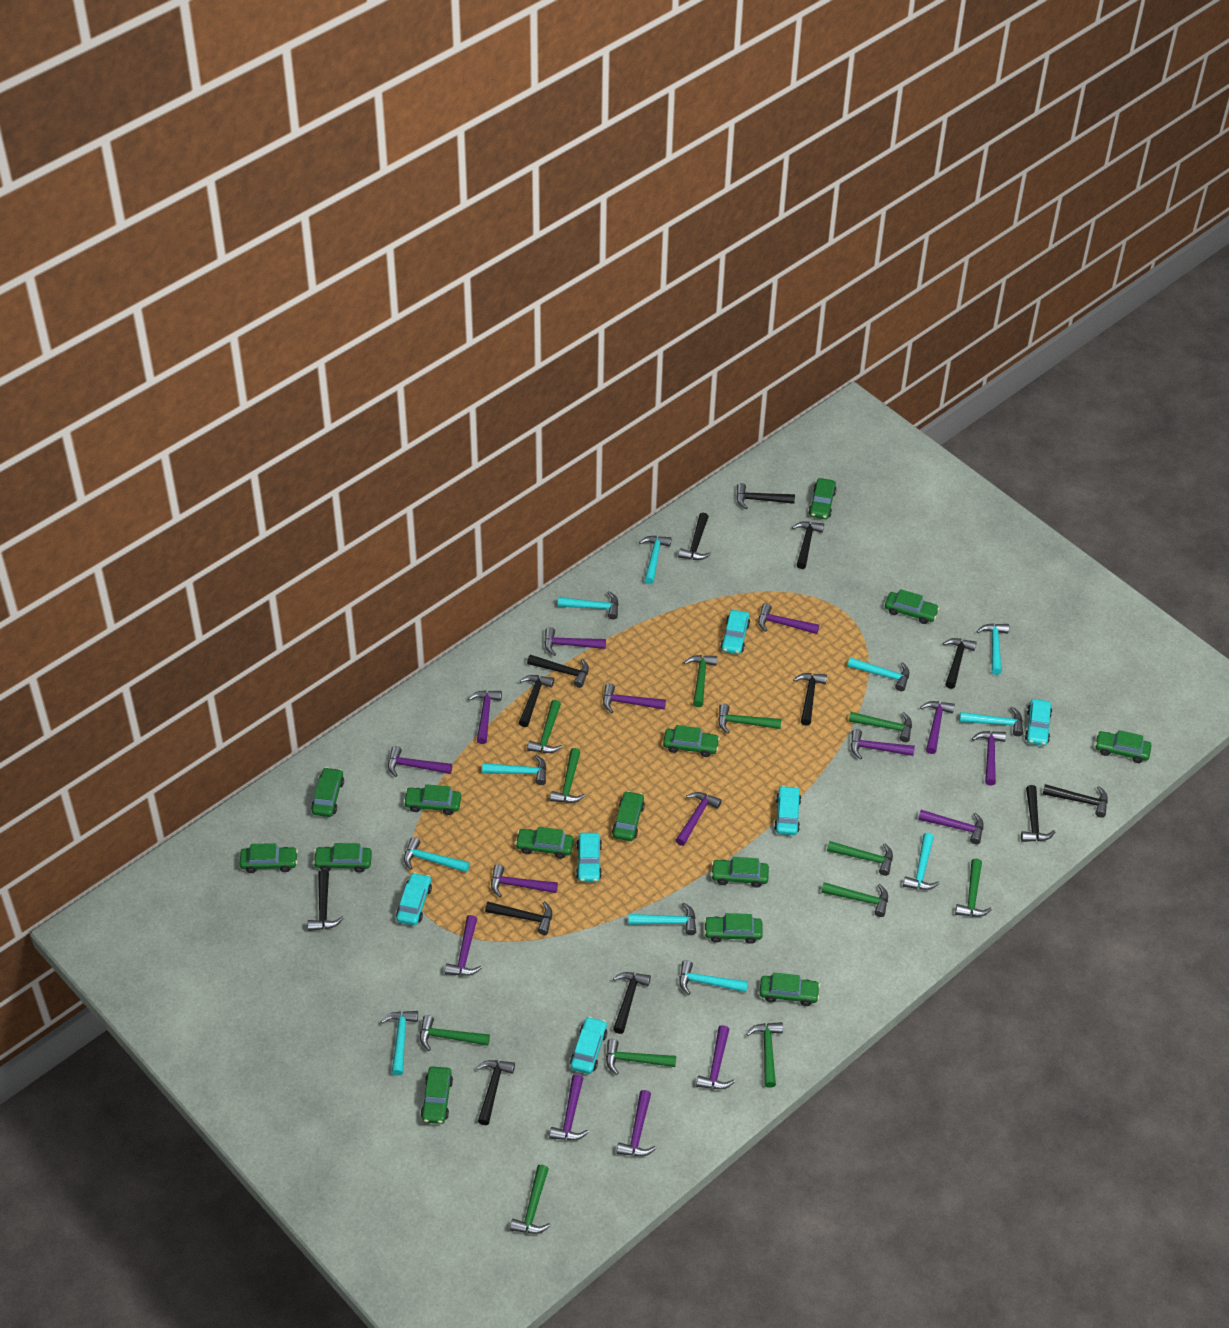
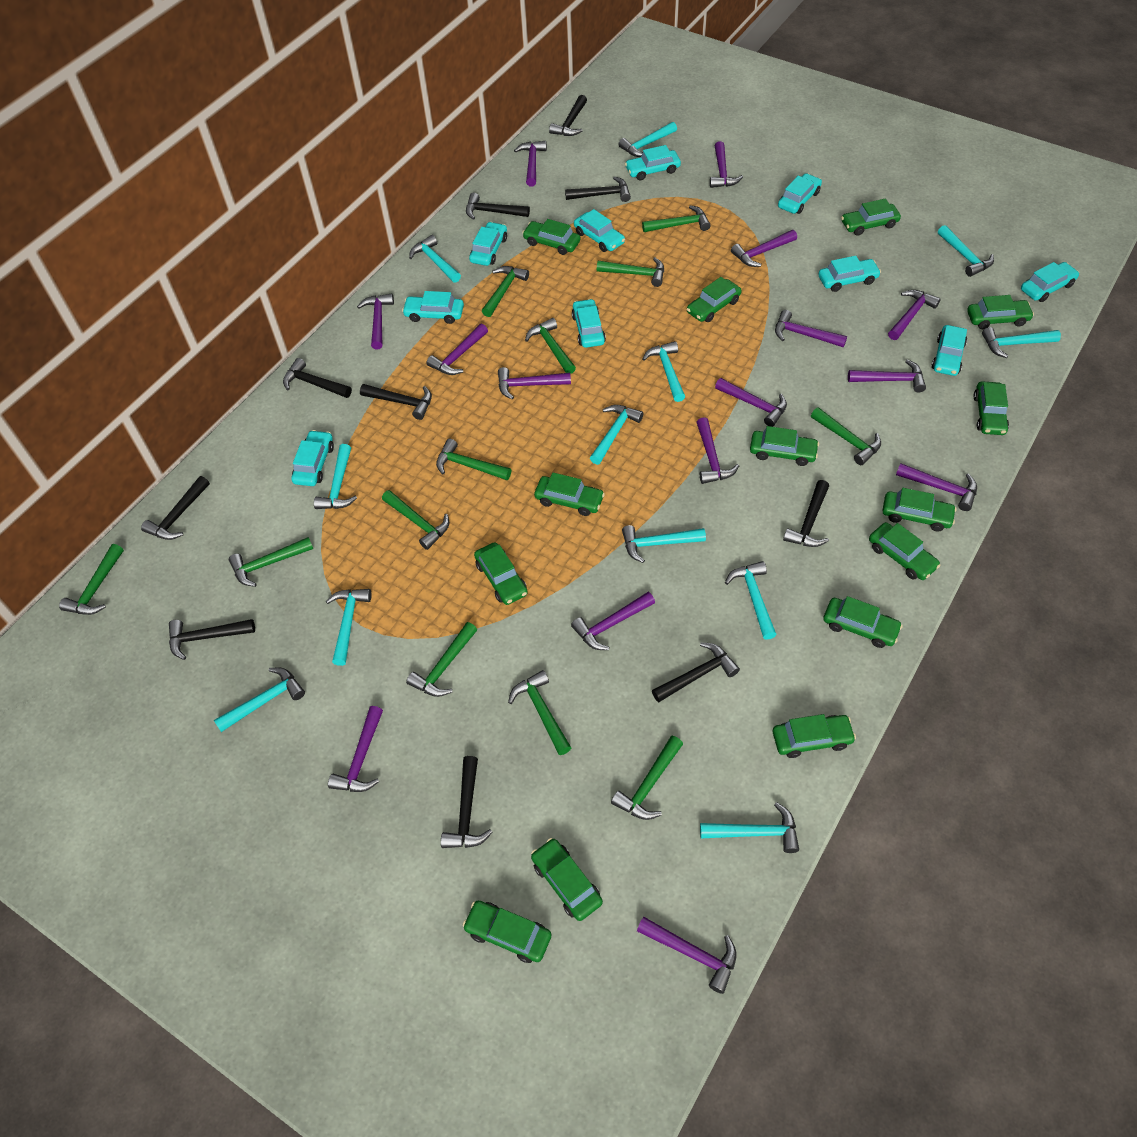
black hammer: [307,870,343,931] [476,1060,515,1125] [485,901,552,935] [519,675,554,727] [527,655,589,688] [613,972,651,1034] [678,513,711,560] [736,483,795,509] [792,521,824,569] [793,673,827,726] [943,638,977,689] [1021,785,1055,842] [1043,784,1108,817] = 13 -> [141,476,210,540] [169,619,255,660] [283,358,352,398] [360,384,432,420] [441,756,492,848] [466,193,530,220] [549,95,587,136] [565,176,631,202] [652,643,740,703] [783,480,829,547] = 10
turquoise car: [396,872,432,925] [570,1017,607,1074] [576,833,602,882] [720,610,750,654] [774,785,801,835] [1025,699,1052,746] = 6 -> [291,430,334,486] [402,291,464,324] [469,222,507,266] [572,299,606,348] [574,209,625,252] [625,145,681,180] [778,173,822,214] [818,256,881,292] [932,325,967,376] [1021,262,1079,302] = 10
turquoise hammer: [381,1011,418,1076] [404,837,470,873] [482,755,546,785] [558,591,619,619] [629,902,696,935] [639,536,672,584] [679,960,748,995] [848,657,909,691] [903,833,939,890] [959,706,1023,736] [976,623,1009,675] = 11 -> [214,668,305,732] [314,444,357,509] [326,589,372,666] [409,235,461,283] [590,405,643,465] [618,122,677,157] [622,525,706,563] [642,341,685,402] [700,802,799,853] [725,561,777,640] [938,225,994,277] [982,327,1061,358] = 12

